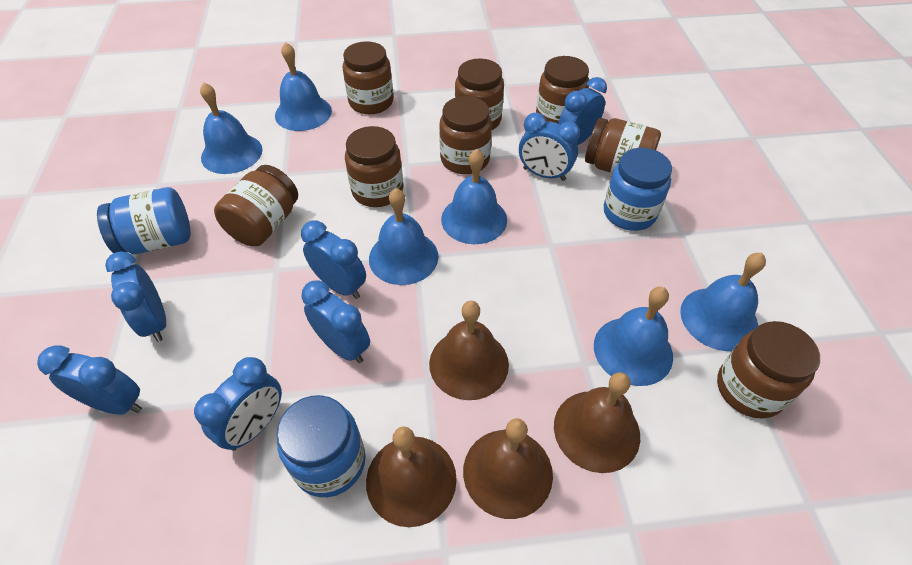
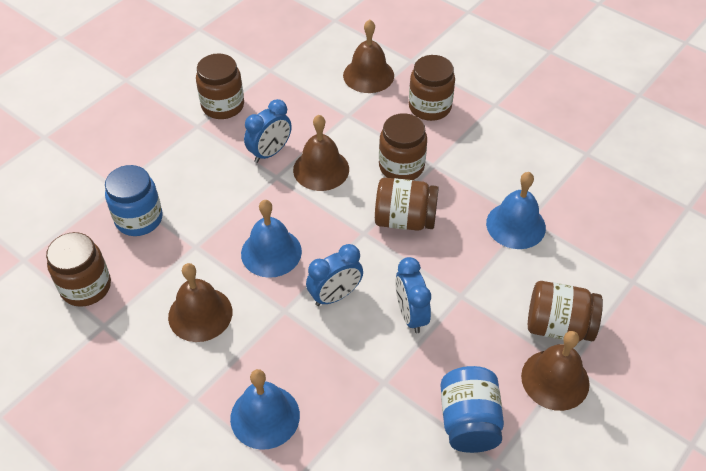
blue bell: [200,82,263,174] [275,42,332,131] [369,188,439,285] [441,149,507,244] [594,287,673,386] [680,253,766,351] = 6 -> [230,369,300,450] [241,200,302,278] [486,172,546,249] = 3
blue clock: [37,345,142,415] [105,251,166,342] [194,357,282,451] [301,220,366,299] [302,280,370,363] [519,113,580,181] [558,77,607,145] = 7 -> [244,99,292,163] [306,244,363,306] [395,257,431,333] = 3
blue jar: [97,187,191,254] [276,395,366,497] [604,148,672,231] = 3 -> [105,165,163,236] [440,366,504,453] = 2
brown jar: [214,165,298,246] [343,41,394,114] [345,126,403,207] [439,96,492,174] [455,58,504,130] [536,56,589,123] [585,118,661,174] [717,321,820,419] = 8 -> [46,232,111,307] [196,53,244,119] [375,178,439,231] [379,113,427,180] [409,55,455,121] [528,281,603,342] = 6

